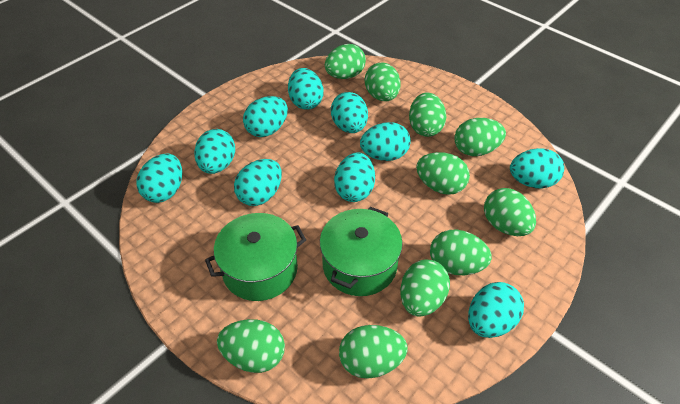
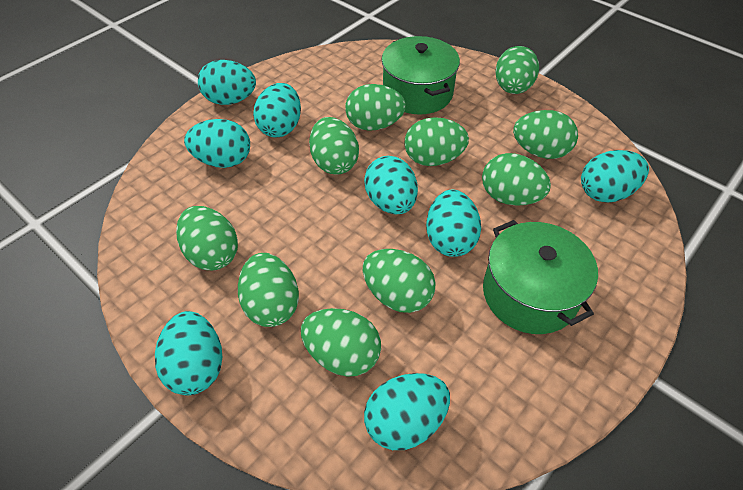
turquoise egg: [137,153,182,203] [194,129,235,174] [234,159,282,206] [243,96,288,137] [288,68,323,109] [331,92,368,133] [334,152,375,202] [360,122,411,161] [468,282,524,338] [510,148,564,188] = 10 -> [155,311,222,395] [184,119,250,168] [198,60,256,105] [253,83,301,137] [364,156,418,214] [364,373,450,450] [426,190,481,257] [581,150,649,203] = 8

